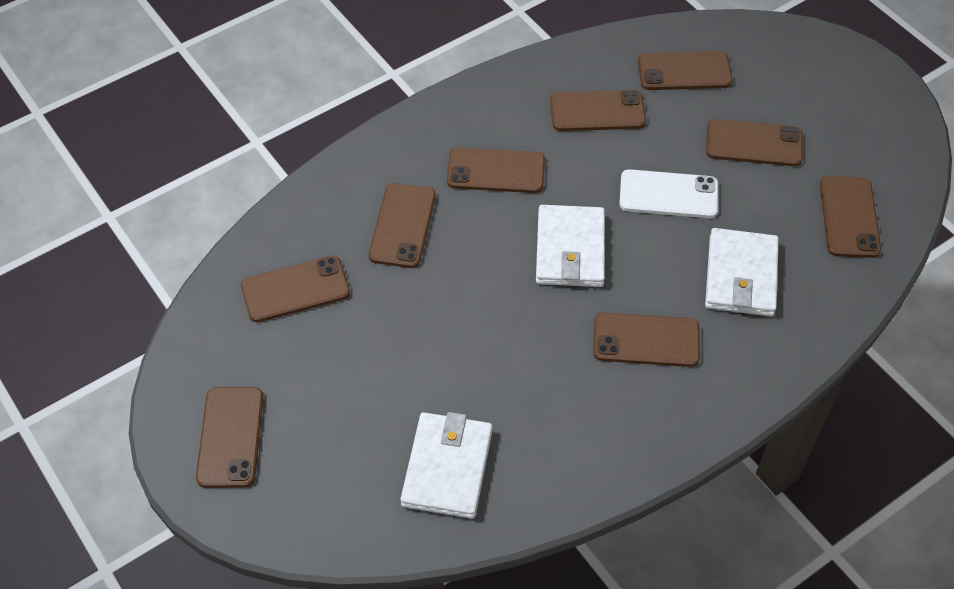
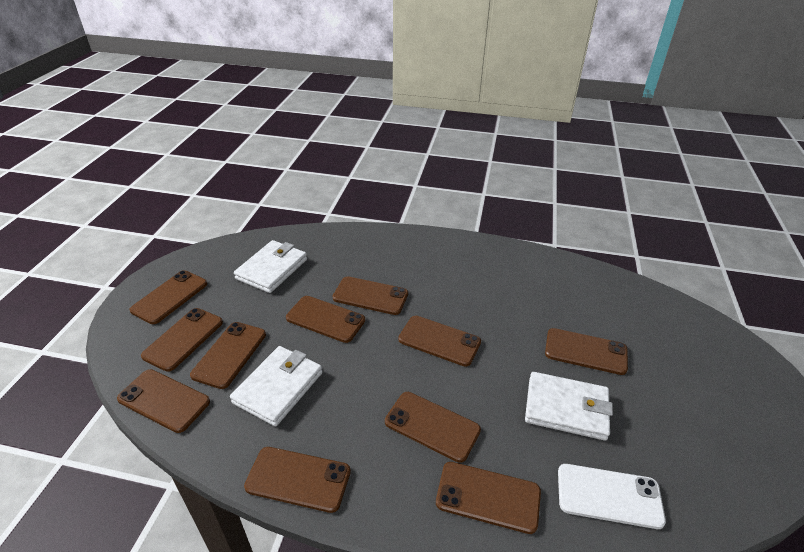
brown phone: [196,387,264,488] [241,256,350,322] [368,183,436,268] [447,147,545,193] [550,90,646,131] [593,312,700,367] [638,51,733,90] [706,119,803,166] [820,176,881,258] = 9 -> [117,369,210,433] [129,270,207,324] [141,308,223,372] [190,322,266,389] [244,447,351,513] [286,296,365,343] [332,276,408,315] [385,392,481,463] [398,316,481,367] [436,462,541,534] [545,328,628,375] = 11

